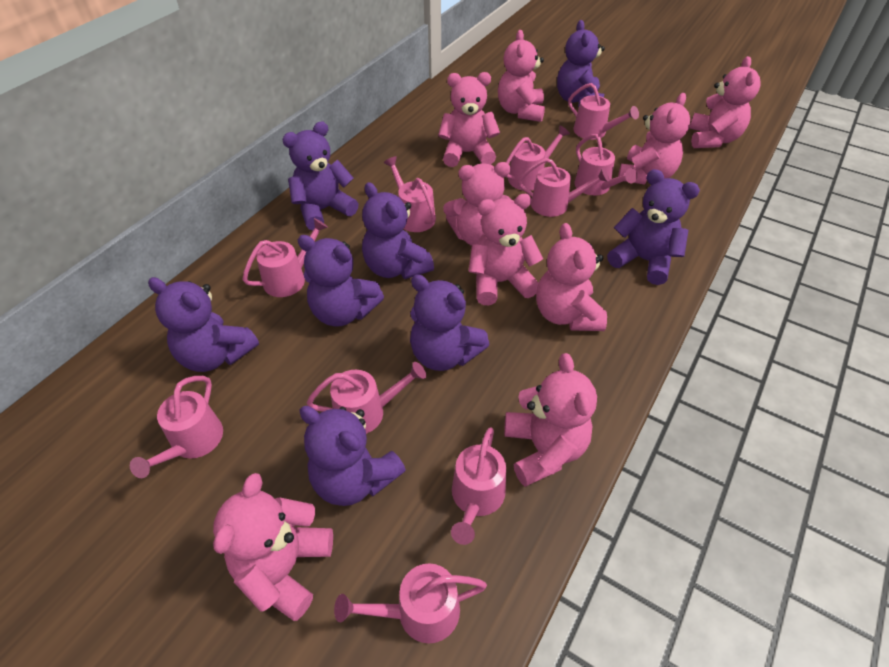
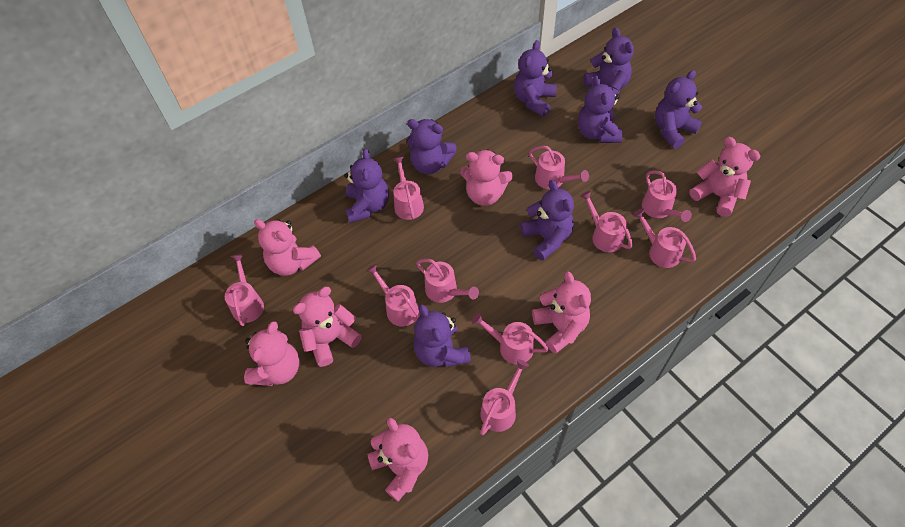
pink teddy bear: [213,473,333,621] [438,72,500,167] [443,162,510,246] [468,194,543,305] [498,30,545,122] [504,353,597,487] [536,223,607,331] [618,93,690,185] [689,56,761,148] = 9 -> [244,321,299,386] [254,219,321,276] [293,287,362,367] [367,417,428,502] [460,149,513,206] [532,271,591,354] [690,137,760,217] = 7

